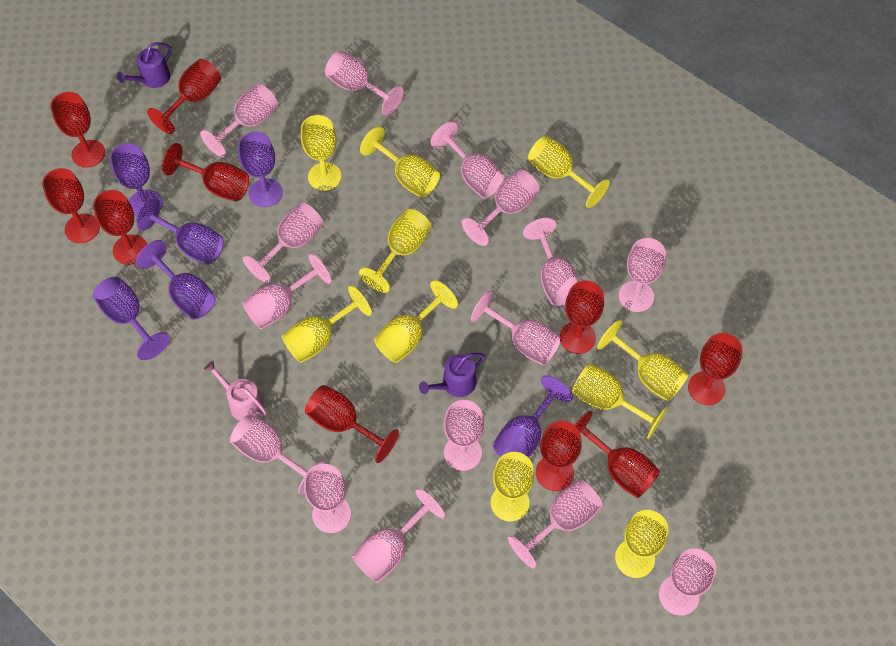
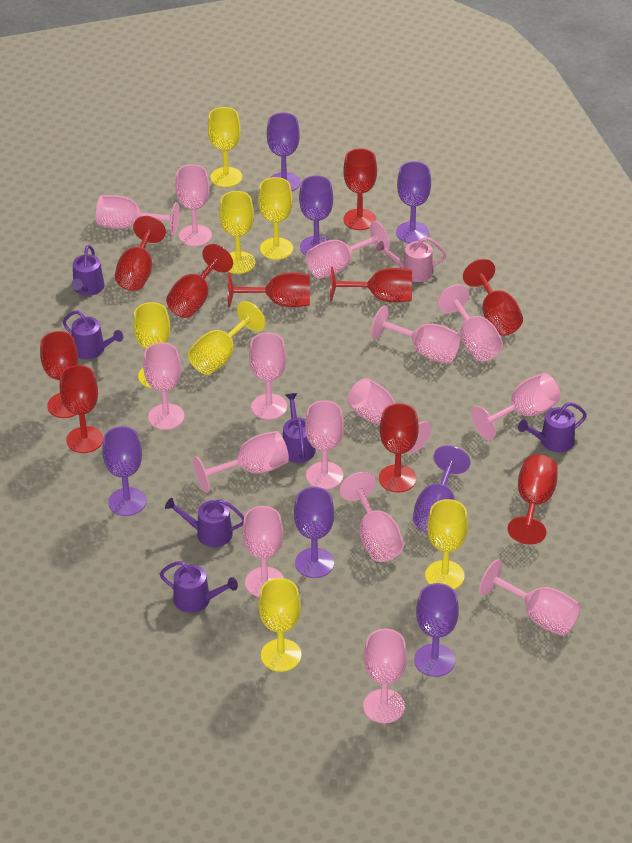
purple goblet: [93,277,170,360] [110,143,163,217] [136,199,224,265] [136,240,216,319] [238,132,283,207] [493,375,573,458] = 6 -> [102,426,146,516] [267,112,300,191] [294,487,334,578] [299,175,333,255] [396,161,431,243] [413,445,471,533] [414,583,459,677] = 7
purple watering can: [117,42,171,88] [419,353,485,397] = 2 -> [63,310,123,359] [71,245,105,296] [160,561,238,613] [165,498,244,547] [283,393,316,463] [518,402,587,452] = 6
yellow goblet: [282,285,372,363] [301,115,342,191] [359,209,431,293] [360,126,440,198] [374,280,458,363] [491,452,534,521] [528,136,610,208] [572,363,668,440] [597,320,689,401] [615,510,669,578] = 10 -> [133,302,170,388] [188,301,266,375] [208,107,242,187] [219,191,255,274] [258,177,293,260] [258,578,302,672] [425,499,468,589] = 7

